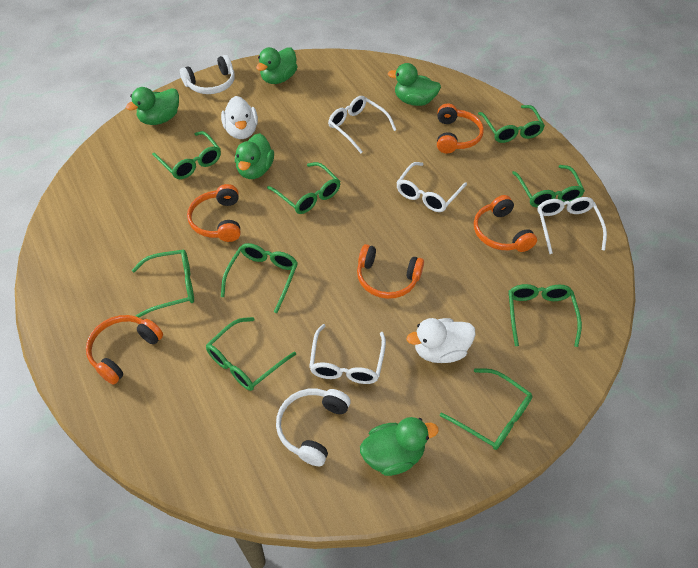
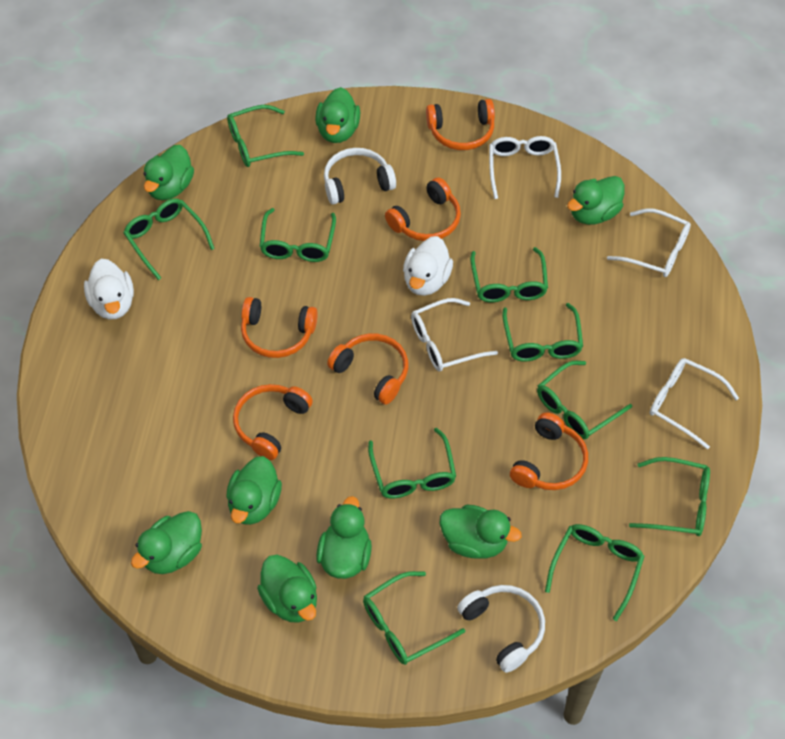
green duck: [126,87,179,125] [235,133,274,179] [256,47,298,84] [360,417,439,476] [388,63,441,106] = 5 -> [131,511,202,574] [144,145,194,200] [226,456,282,525] [257,555,317,623] [315,87,360,143] [316,496,372,579] [439,505,522,559] [567,176,625,225] = 8
green glasses: [132,250,194,317] [152,131,221,179] [206,317,296,391] [221,243,298,313] [267,162,340,214] [440,368,533,450] [478,105,545,143] [509,284,582,347] [512,165,585,208] = 9 -> [123,198,215,280] [227,105,304,167] [259,208,336,262] [363,571,465,665] [368,428,456,499] [470,247,548,303] [502,303,583,361] [537,361,632,439] [545,524,645,621] [629,457,710,536] = 10
orange headphones: [86,315,163,384] [187,184,241,242] [357,244,424,299] [437,104,484,153] [474,195,537,252] = 5 -> [233,384,313,460] [241,297,318,358] [327,334,408,405] [385,177,461,241] [426,99,495,150] [510,412,588,490] = 6

